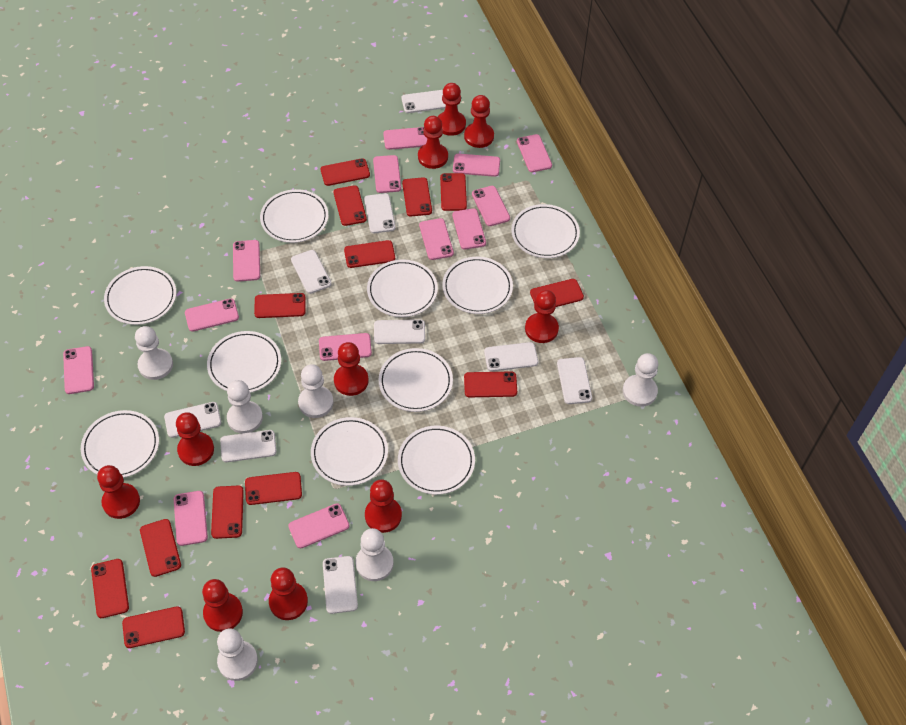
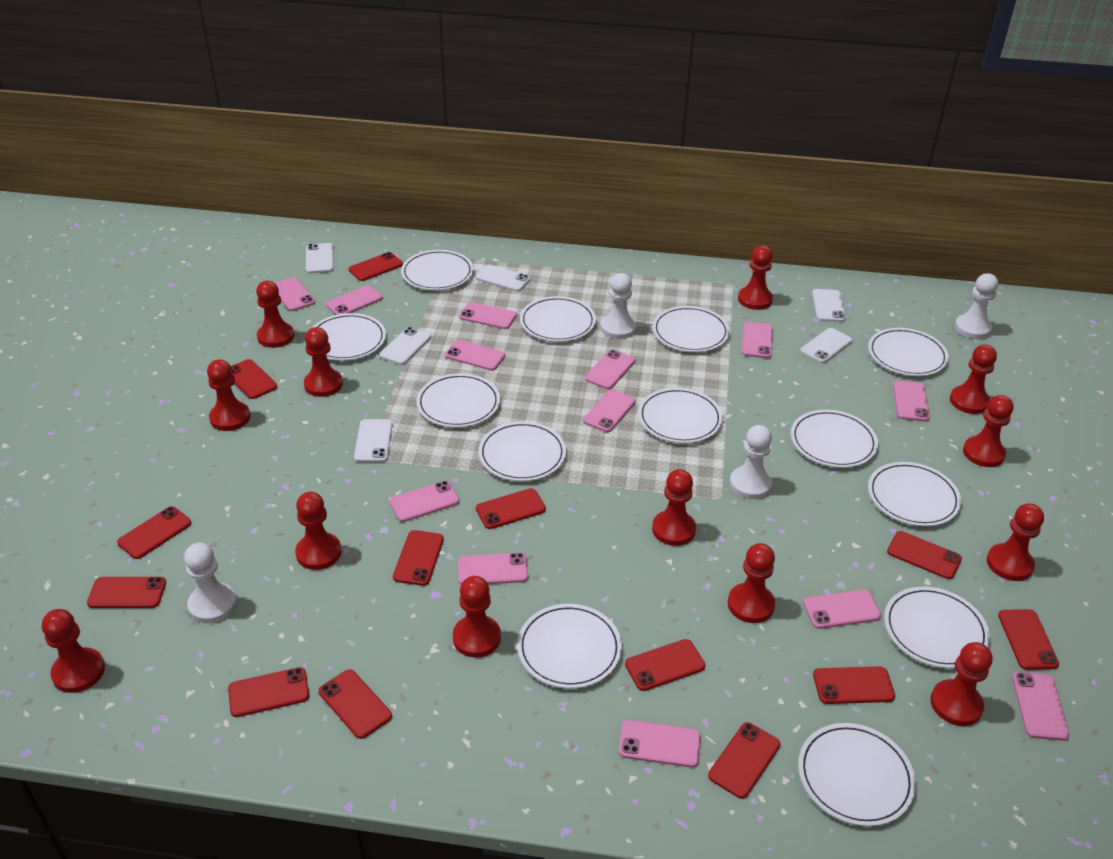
red pawn: [97,465,140,519] [176,412,214,466] [202,579,243,632] [269,567,308,620] [334,342,369,396] [365,479,402,533] [418,116,448,169] [438,83,466,136] [464,95,494,148] [525,290,559,343] = 10 -> [42,609,105,693] [207,359,250,431] [256,281,294,348] [295,492,341,570] [304,327,343,397] [453,576,501,658] [652,469,696,546] [728,543,775,623] [738,246,773,310] [930,642,993,726] [950,344,997,414] [963,395,1013,467] [987,503,1044,581] = 13
white pawn: [135,326,173,380] [217,628,258,681] [227,380,263,434] [298,364,334,418] [356,528,393,581] [623,353,658,407] = 6 -> [184,542,237,623] [601,273,636,339] [730,425,772,499] [955,273,998,339] = 4
white phone: [164,402,221,438] [220,430,277,462] [291,250,331,294] [323,556,358,614] [364,193,396,233] [374,319,425,344] [401,90,446,113] [484,342,538,371] [557,357,592,404] = 9 -> [306,243,333,273] [354,419,393,462] [380,327,431,365] [475,264,530,292] [800,328,852,363] [812,289,846,322] = 6
white plate: [81,410,159,478] [104,266,176,325] [207,331,281,393] [260,189,328,243] [311,417,388,486] [367,259,438,317] [379,348,453,412] [398,426,475,495] [442,257,513,314] [511,204,580,258] = 10 -> [312,313,386,361] [401,250,474,290] [416,373,500,428] [478,421,566,481] [517,604,622,689] [520,296,596,342] [638,388,723,443] [653,306,730,352] [791,410,878,468] [798,723,916,826] [868,328,949,376] [868,462,961,526] [884,587,990,668] = 13

